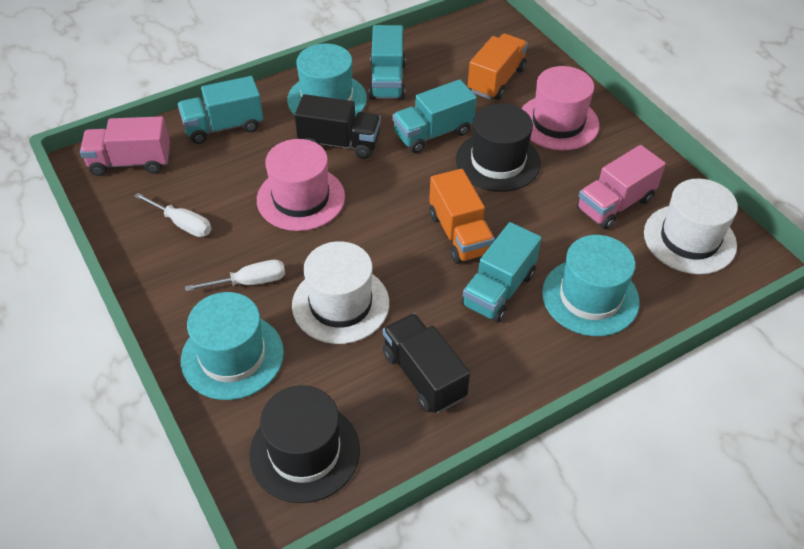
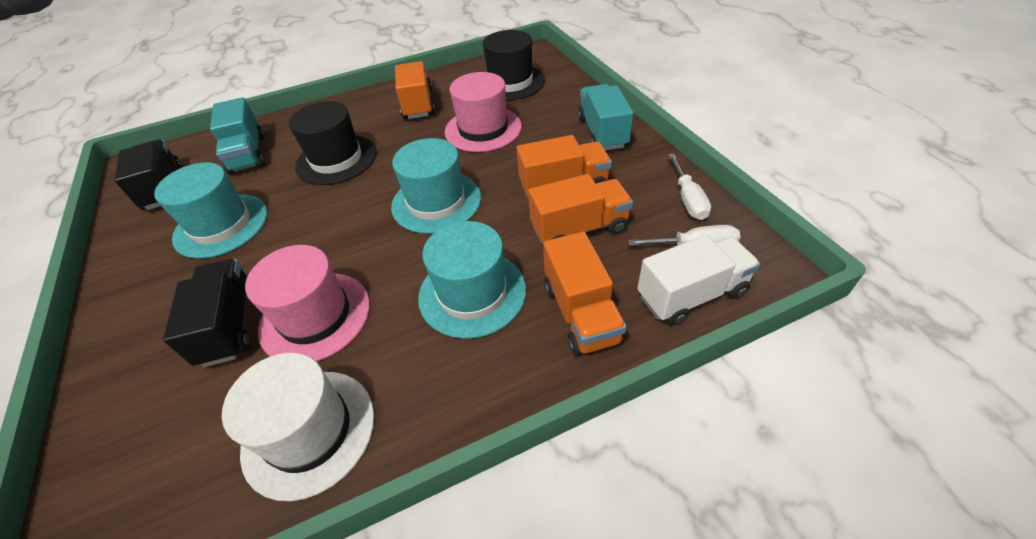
orange truck: [429,169,495,264] [468,34,528,100] = 2 -> [395,61,435,119] [517,135,612,198] [528,174,633,244] [543,232,627,356] = 4
pink truck: [80,116,170,176] [577,145,666,229] = 2 -> none = 0
turquoise truck: [178,76,263,144] [369,25,406,100] [393,79,477,153] [461,222,542,323] = 4 -> [210,97,265,174] [578,84,633,150] = 2
white hat: [292,241,389,344] [644,179,738,274] = 2 -> [222,353,374,501] = 1
white truck: none = 0 -> [637,235,760,325] = 1

